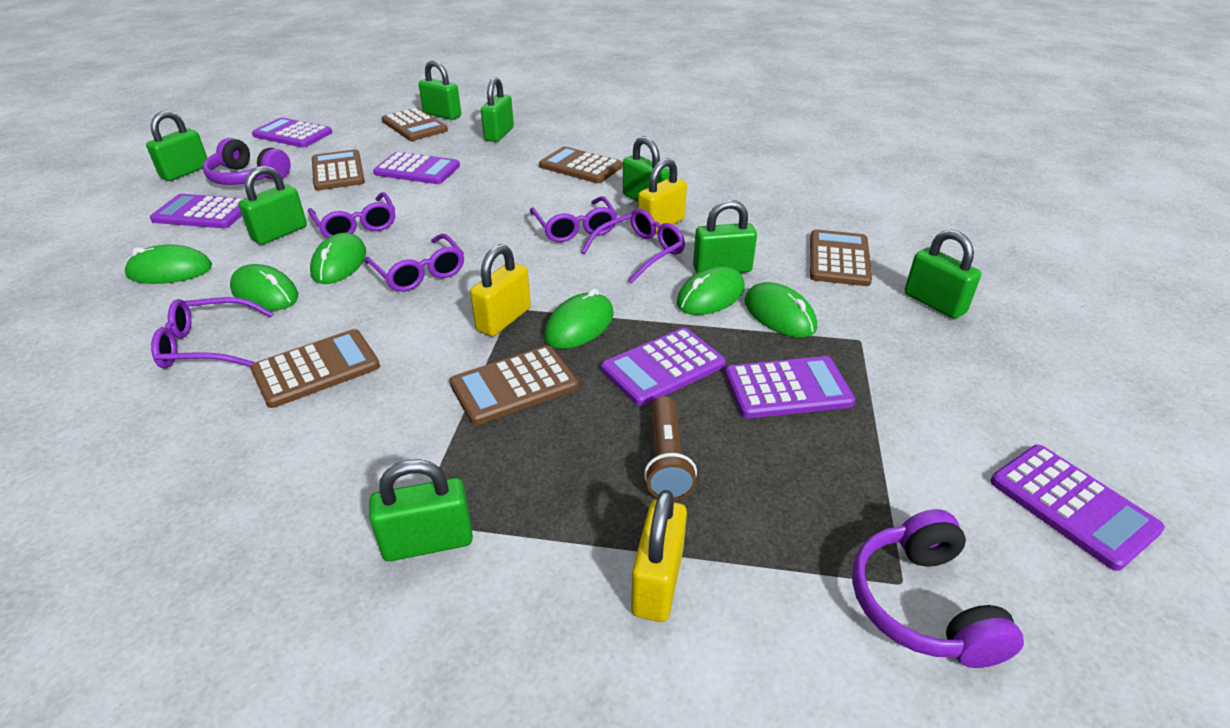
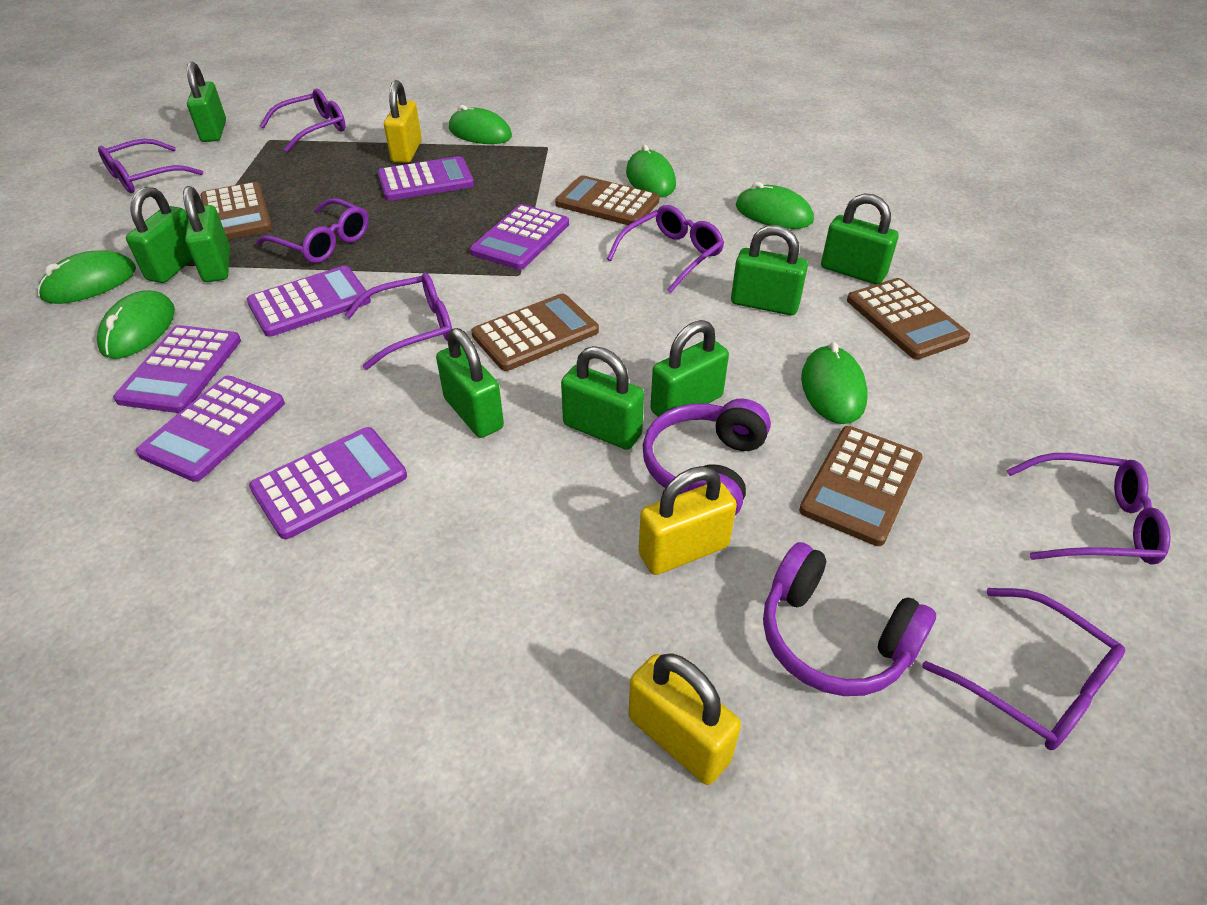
brown calculator: [250,329,380,408] [312,149,365,190] [382,108,448,141] [449,346,579,425] [539,147,623,183] [810,229,872,286] = 6 -> [200,182,272,239] [471,294,599,371] [555,175,660,225] [799,426,923,546] [847,278,970,359] = 5
brown flashlight: [644,396,697,501] = 1 -> none = 0
purple glasses: [151,297,273,368] [308,192,395,238] [364,234,464,292] [530,196,618,242] [581,209,685,283] = 5 -> [98,139,203,193] [256,198,369,263] [260,88,346,152] [345,273,452,370] [607,205,724,293] [922,588,1125,750] [1007,453,1171,565] = 7

